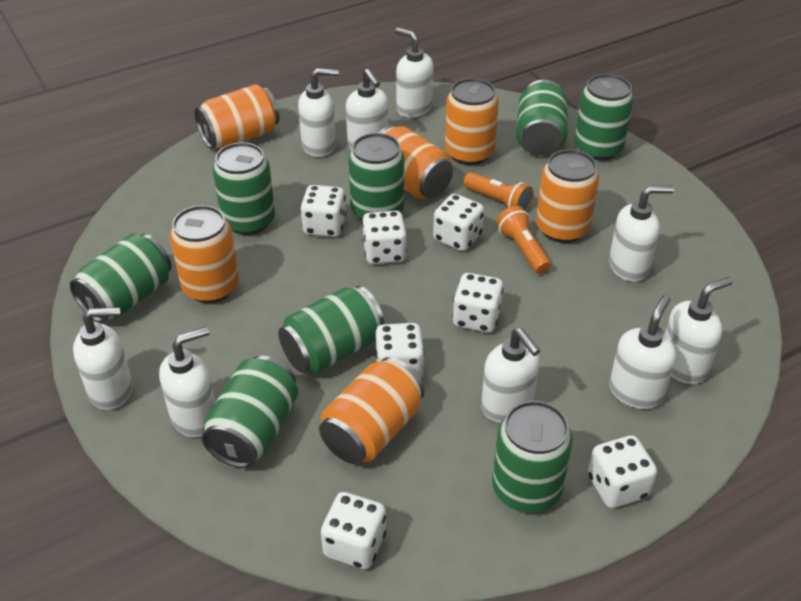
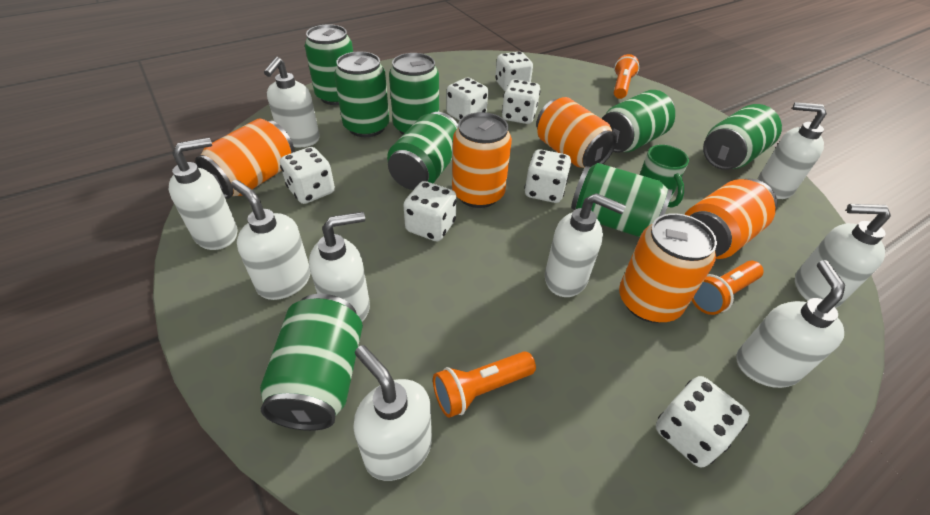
green mug: none = 0 -> [640,145,689,208] = 1
orange can: [170,205,239,303] [195,84,279,149] [319,357,424,464] [378,125,453,199] [445,78,499,165] [536,150,599,243] = 6 -> [195,118,294,199] [452,112,512,208] [536,97,617,168] [619,213,717,323] [685,178,777,259] = 5
orange flashlight: [463,172,534,212] [496,206,551,274] = 2 -> [433,351,536,418] [614,54,639,99] [692,261,763,315] = 3

